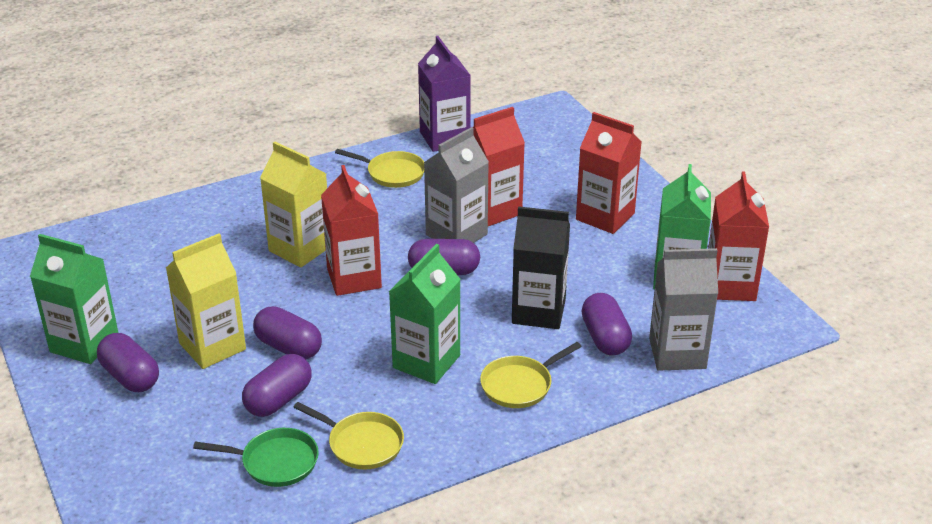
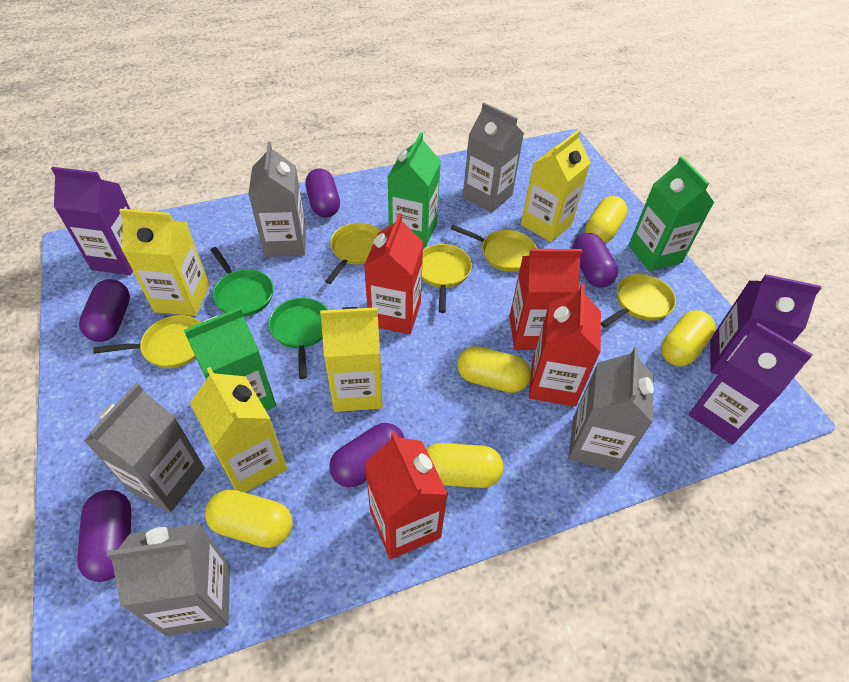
black carton: [512,206,570,329] = 1 -> none = 0
green pan: [193,428,319,487] = 1 -> [211,247,273,317] [269,298,328,379] = 2
grey carton: [424,127,489,243] [649,248,718,371] = 2 -> [84,383,205,513] [107,524,230,636] [248,142,306,257] [463,102,524,213] [568,347,654,471] = 5
purple carton: [418,36,471,152] = 1 -> [51,167,133,275] [689,323,813,445] [710,274,822,375] = 3
yellow capsule: none = 0 -> [205,489,293,548] [426,443,503,488] [457,346,531,393] [585,196,627,243] [661,310,715,366] = 5
yellow carton: [166,233,246,369] [260,142,327,267] = 2 -> [119,209,209,316] [190,367,287,493] [320,307,383,412] [521,129,591,242] = 4
yellow pan: [293,402,404,470] [335,149,424,188] [480,342,582,408] = 3 -> [93,315,201,368] [325,223,381,284] [422,244,472,313] [450,225,537,272] [601,274,676,328] = 5

